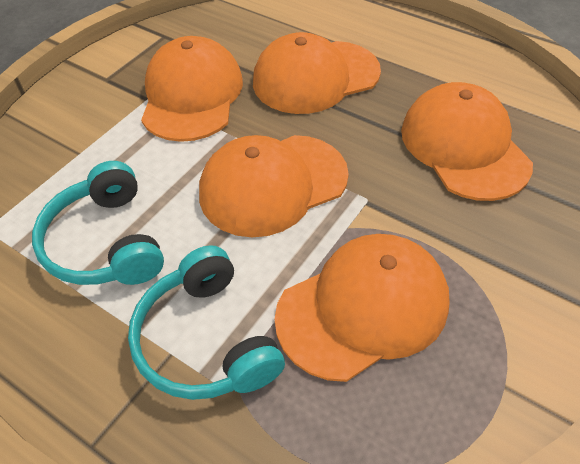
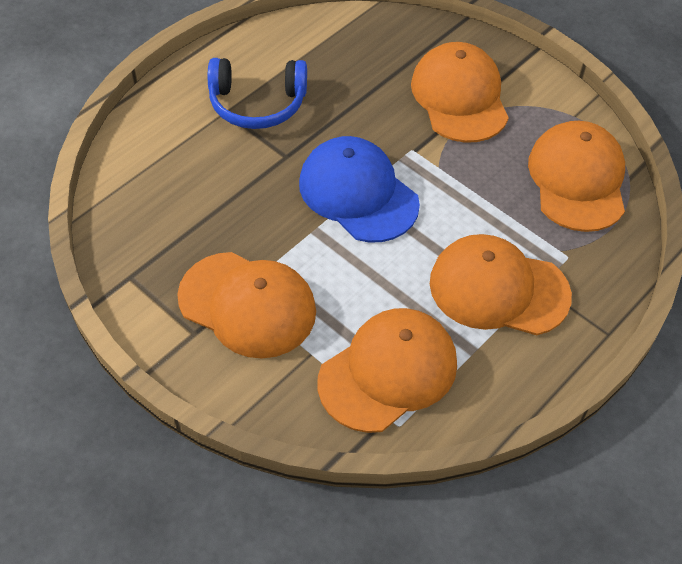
blue cap: none = 0 -> [299,136,420,242] = 1
blue headphones: none = 0 -> [208,58,307,129] = 1
turquoise headphones: [32,161,164,285] [128,245,285,400] = 2 -> none = 0

